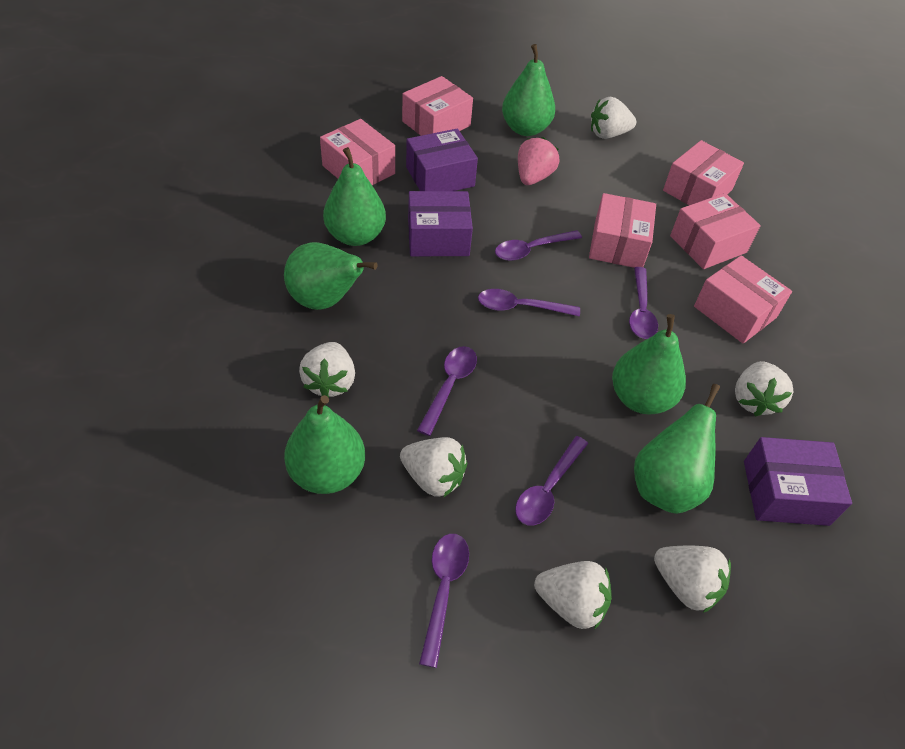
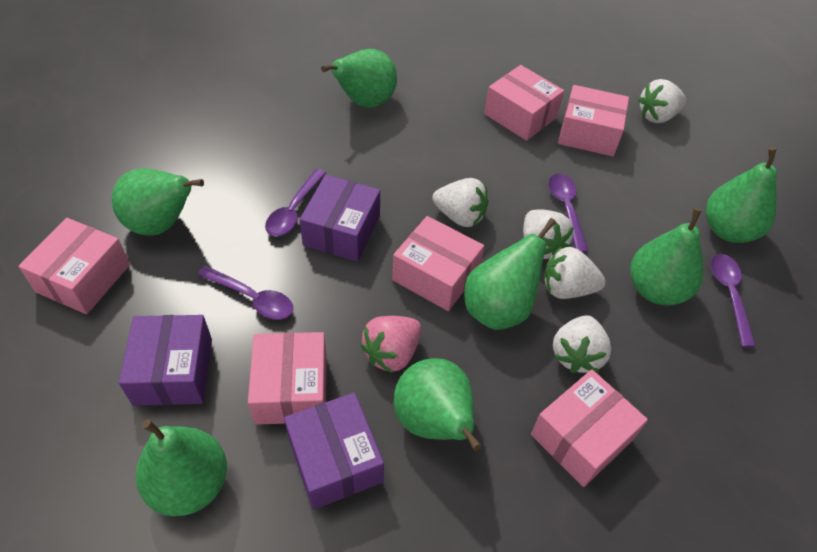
green pear: [284,242,378,310] [284,395,365,494] [323,147,386,246] [502,44,555,136] [612,314,686,415] [634,384,720,514] = 6 -> [112,168,204,236] [136,419,227,516] [321,49,397,108] [394,358,482,451] [464,218,556,330] [630,208,704,305] [706,147,777,243] = 7
purple spoon: [417,346,477,436] [419,534,469,668] [478,289,580,317] [495,230,582,261] [515,436,588,526] [629,267,658,339] = 6 -> [197,265,293,320] [265,169,326,236] [548,174,589,253] [710,254,756,348] = 4
white strawberry: [299,342,355,398] [400,437,467,497] [534,561,612,630] [591,97,636,139] [654,545,731,613] [735,361,794,417] = 6 -> [432,178,488,227] [523,209,574,259] [544,247,606,299] [553,315,611,373] [638,79,686,123] = 5

